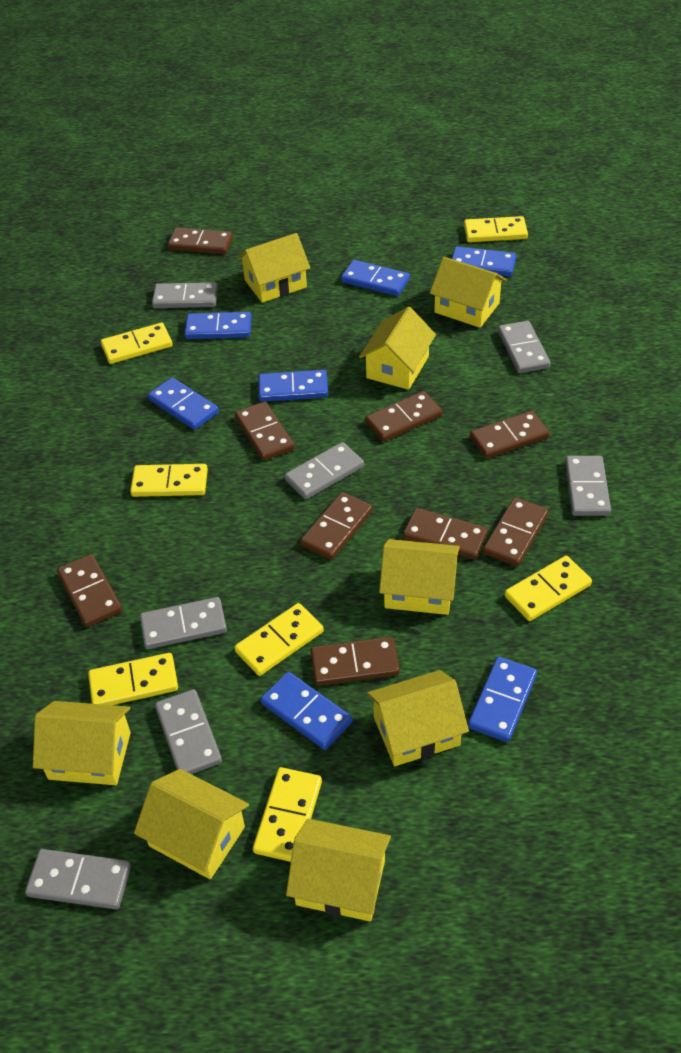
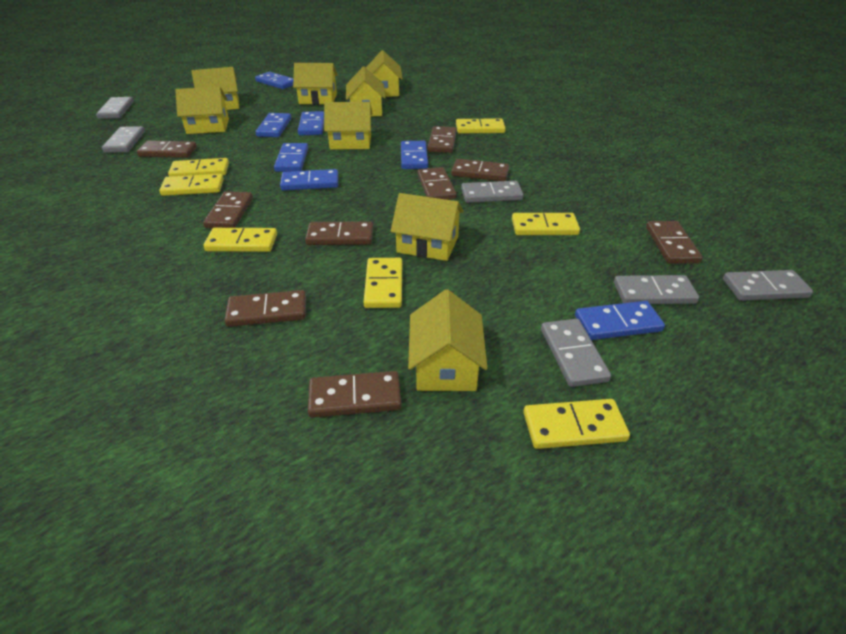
grey domino: [25,849,131,909] [140,597,227,649] [152,282,218,308] [155,689,222,774] [285,442,364,499] [498,321,550,373] [565,456,611,516] = 7 -> [96,97,134,119] [102,126,145,153] [461,181,524,203] [541,319,611,387] [614,275,699,304] [723,270,813,301] = 6

